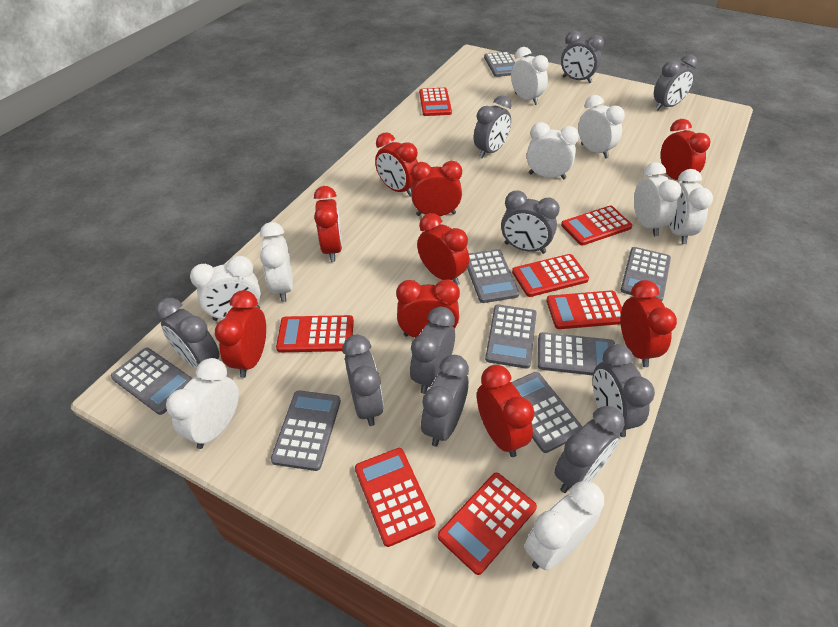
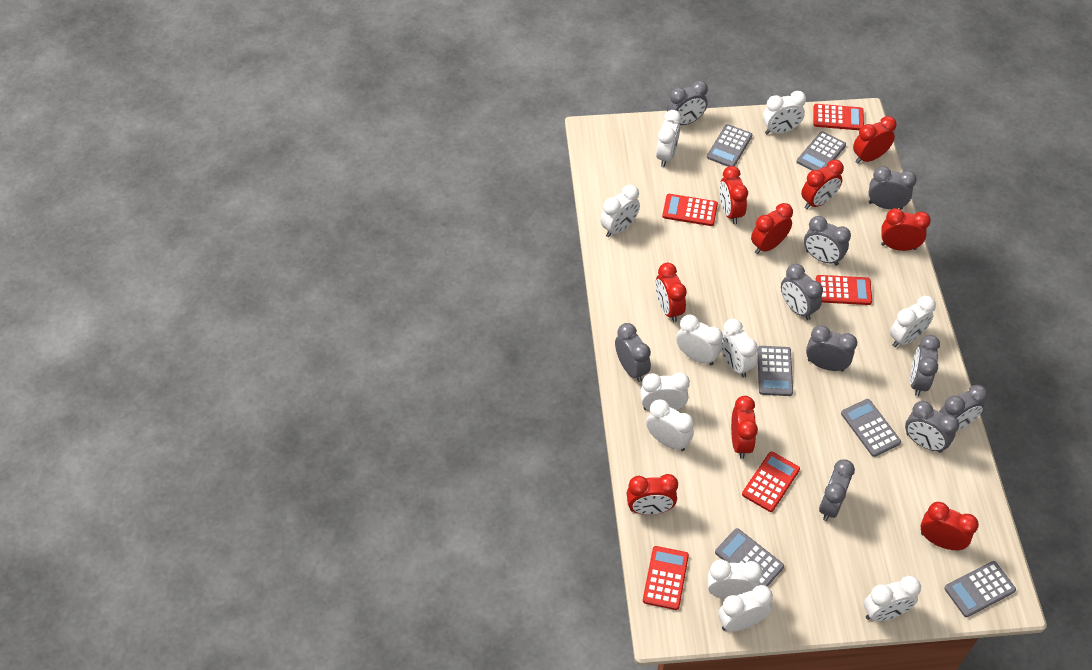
grey calculator: [110,348,193,415] [271,390,341,471] [467,249,519,303] [484,52,515,77] [485,305,536,369] [511,372,582,453] [538,332,615,375] [621,247,671,301] = 8 -> [707,124,752,167] [715,528,784,587] [757,346,793,396] [797,131,846,171] [841,399,901,457] [944,561,1016,617] = 6
red calculator: [276,315,354,352] [355,448,436,547] [419,88,452,116] [438,473,537,575] [512,254,589,297] [546,291,622,329] [561,206,632,246] = 7 -> [643,546,689,610] [662,194,718,226] [742,451,800,512] [813,104,864,130] [816,275,872,305] = 5
white clock: [166,358,239,449] [190,256,261,321] [260,222,293,302] [511,47,548,105] [524,481,604,570] [527,122,579,179] [578,95,625,159] [634,162,682,236] [669,169,713,244] = 9 -> [600,185,640,237] [640,372,690,411] [646,399,694,451] [656,110,681,167] [676,315,723,365] [707,559,762,599] [718,585,773,632] [721,319,758,378] [763,91,806,134] [864,576,921,621] [890,296,936,347] = 11

